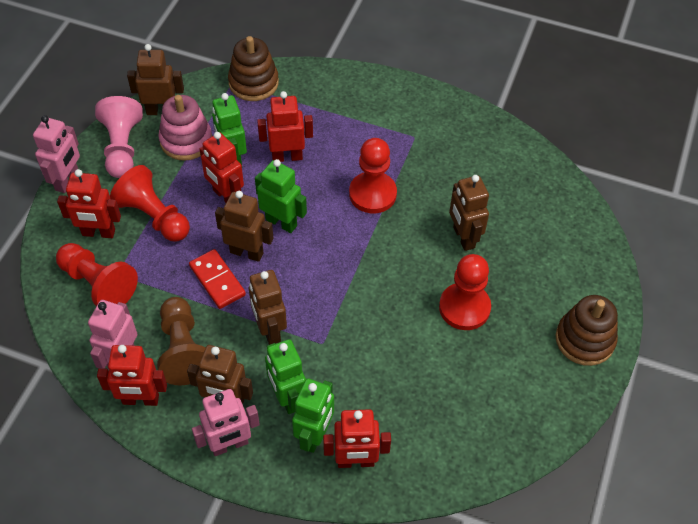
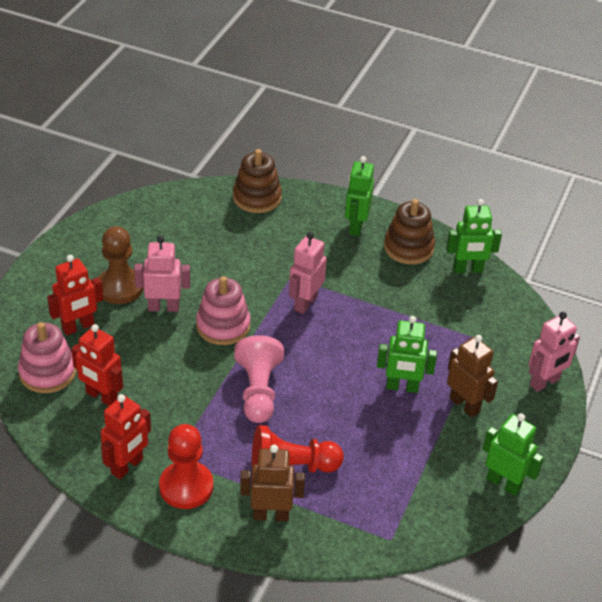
brown robot: [127,44,184,115] [187,345,253,404] [215,191,273,262] [249,270,287,345] [449,175,489,251] = 5 -> [240,445,305,521] [447,335,498,418] = 2
pink stacking toy: [158,95,212,161] = 1 -> [18,322,76,393] [196,276,251,345] = 2
red domino: [189,249,246,309] = 1 -> none = 0
red pawn: [56,243,138,306] [110,165,190,242] [349,138,397,213] [439,254,491,330] = 4 -> [159,424,213,509] [252,425,344,473] = 2
red robot: [57,169,121,238] [97,345,167,406] [200,132,244,203] [257,91,313,162] [323,409,391,468] = 5 -> [47,255,103,335] [71,324,123,406] [101,394,151,479] = 3

